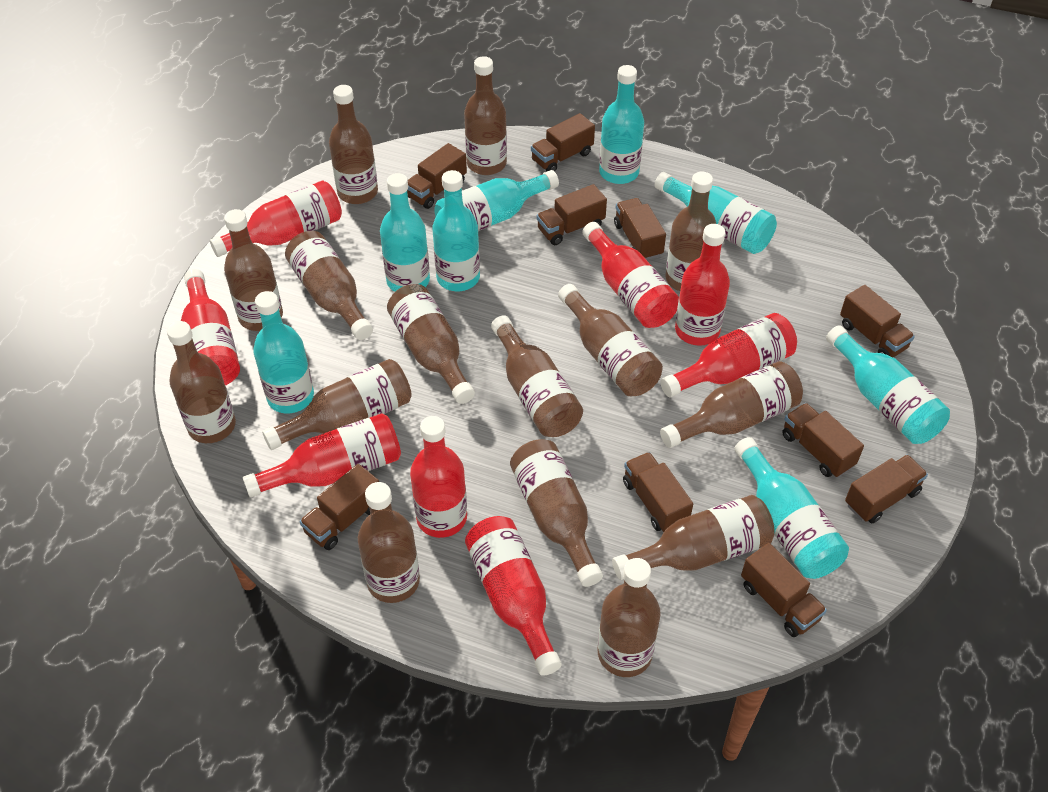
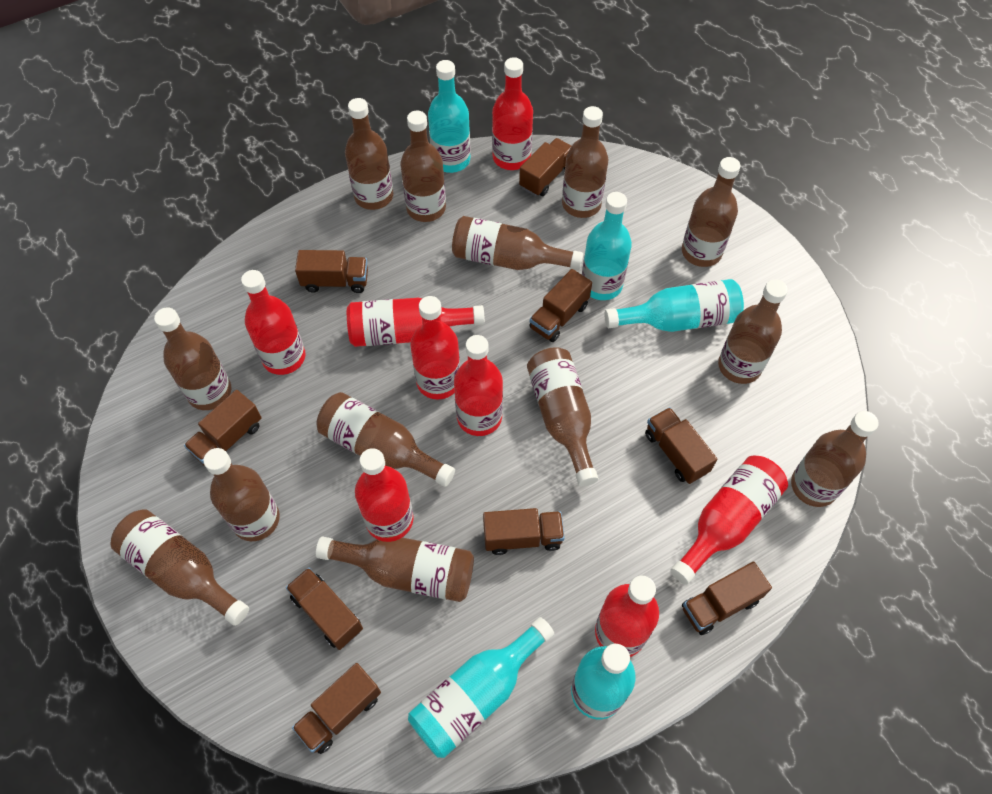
brown bottle: [167,321,236,443] [224,209,283,331] [262,359,411,450] [285,231,373,340] [329,85,378,204] [358,482,420,603] [387,284,475,404] [464,56,507,175] [491,315,583,437] [510,439,603,587] [558,284,663,396] [598,558,661,677] [612,495,775,580] [660,361,803,448] [665,171,716,291] = 15 -> [111,509,249,626] [154,307,231,410] [203,448,280,541] [316,536,474,602] [317,392,455,487] [345,98,393,210] [400,111,446,222] [452,216,584,271] [527,347,598,487] [562,106,608,218] [682,157,740,267] [718,279,788,384] [791,411,879,507] = 13
brown truck: [300,464,379,550] [407,143,467,209] [531,113,595,172] [537,184,607,245] [614,198,666,260] [623,452,693,532] [741,543,827,637] [782,403,864,478] [840,285,915,357] [845,455,928,523] = 10 -> [184,390,262,466] [286,567,363,650] [292,663,381,754] [295,250,368,293] [483,508,565,555] [519,138,571,196] [529,269,592,342] [645,407,717,484] [682,562,772,635] = 9
turquoise bottle: [253,291,314,414] [380,173,430,292] [432,170,480,291] [434,170,559,231] [599,65,644,184] [654,172,777,254] [734,437,849,579] [826,325,950,444] = 8 -> [408,617,554,758] [428,60,471,173] [571,644,636,720] [582,192,632,300] [604,279,744,332] = 5

